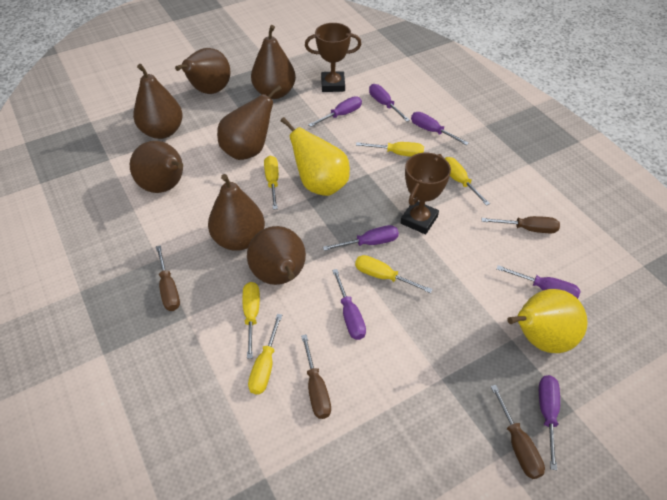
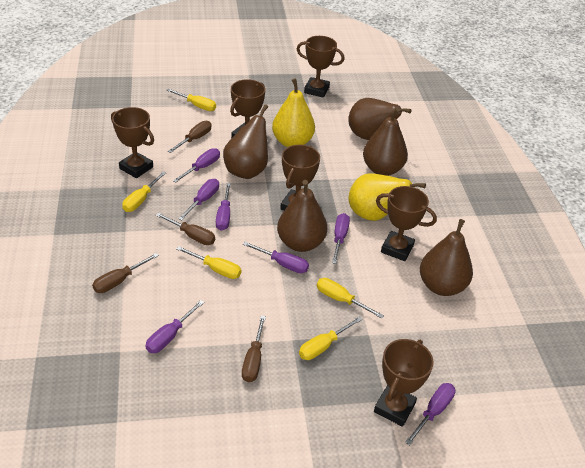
brown pear: [130,141,183,193] [133,64,183,139] [175,48,230,94] [208,174,265,251] [217,85,282,160] [247,226,306,285] [251,25,296,99] = 7 -> [223,104,268,179] [277,180,327,252] [348,98,412,140] [363,108,408,176] [420,219,473,296] = 5
brown trophy: [305,23,361,92] [401,153,451,234] = 2 -> [111,107,154,178] [230,79,265,139] [280,145,320,211] [297,36,345,98] [374,339,434,427] [376,186,437,261] = 6
yellow screwdriver: [243,282,260,359] [248,314,282,395] [264,156,279,210] [355,255,433,293] [356,142,424,157] [444,157,490,206] = 6 -> [122,171,166,212] [166,88,216,111] [176,246,241,279] [299,317,362,360] [317,278,384,319] = 5

